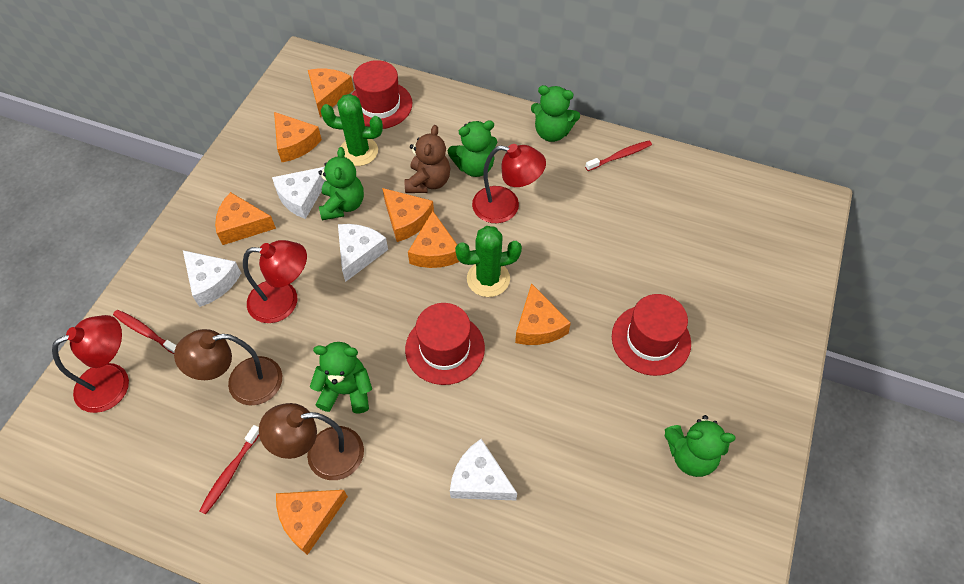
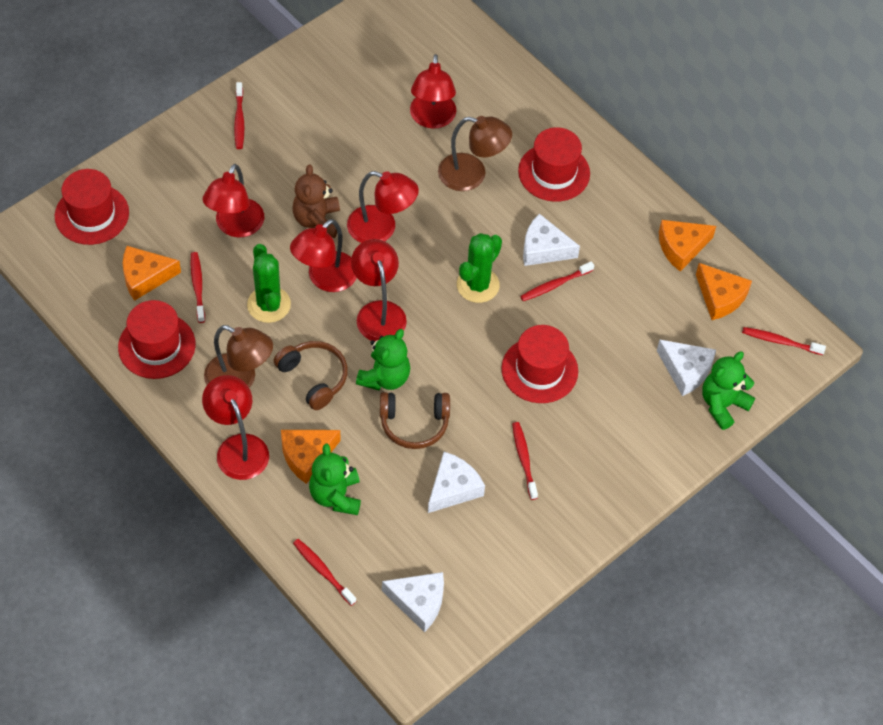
brown headphones: none = 0 -> [274,341,348,410] [380,392,450,449] = 2
green teddy bear: [310,342,372,413] [318,147,364,220] [448,120,497,177] [531,85,580,142] [665,415,736,477] = 5 -> [309,444,361,515] [356,329,410,390] [702,351,755,430] = 3
orange cheese: [215,192,276,245] [274,112,322,162] [276,490,348,555] [308,69,354,117] [382,188,434,242] [408,211,460,268] [515,283,571,345] = 7 -> [123,246,181,301] [281,430,341,484] [659,220,716,272] [696,263,752,320] = 4
red hat: [352,60,412,129] [405,303,485,385] [612,294,691,376] = 3 -> [55,169,129,245] [118,300,196,379] [501,325,578,403] [518,127,590,202] = 4
red lamp: [52,315,129,413] [243,240,307,323] [472,144,546,223] = 3 -> [202,375,269,480] [203,164,264,237] [290,219,356,292] [347,171,419,243] [351,239,407,341] [410,54,456,129] = 6
red toothbrush: [113,310,177,354] [199,425,259,515] [585,141,652,171] = 3 -> [191,252,205,323] [234,82,244,149] [293,539,356,606] [512,422,538,500] [520,261,594,301] [742,327,826,355] = 6

